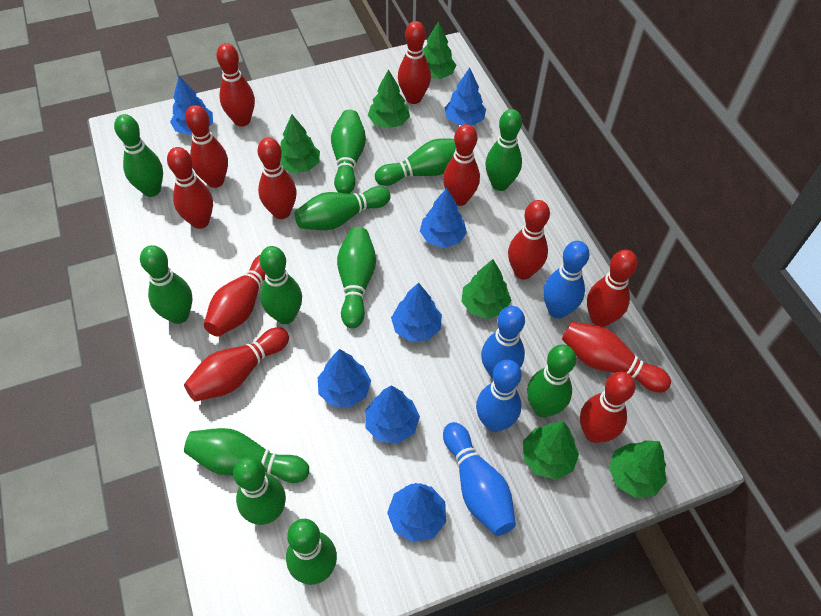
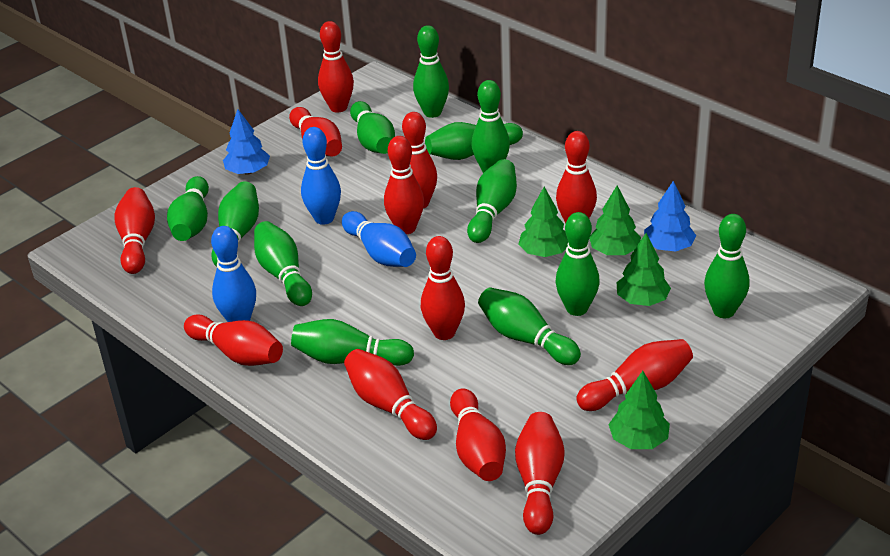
blue bowling pin: [443,422,516,536] [476,360,521,432] [481,306,525,379] [543,241,590,319] = 4 -> [211,226,256,322] [301,127,341,225] [342,211,416,267] = 3
blue tree: [170,76,213,135] [318,349,371,407] [365,385,420,444] [387,483,446,542] [391,282,442,342] [420,188,467,248] [444,68,486,126] = 7 -> [223,109,270,175] [644,181,696,252] = 2
green tree: [280,114,320,173] [368,69,410,128] [423,21,456,79] [461,259,511,319] [523,422,579,480] [609,440,666,498] = 6 -> [519,187,568,257] [589,186,641,255] [608,371,670,449] [616,233,671,306] = 4

